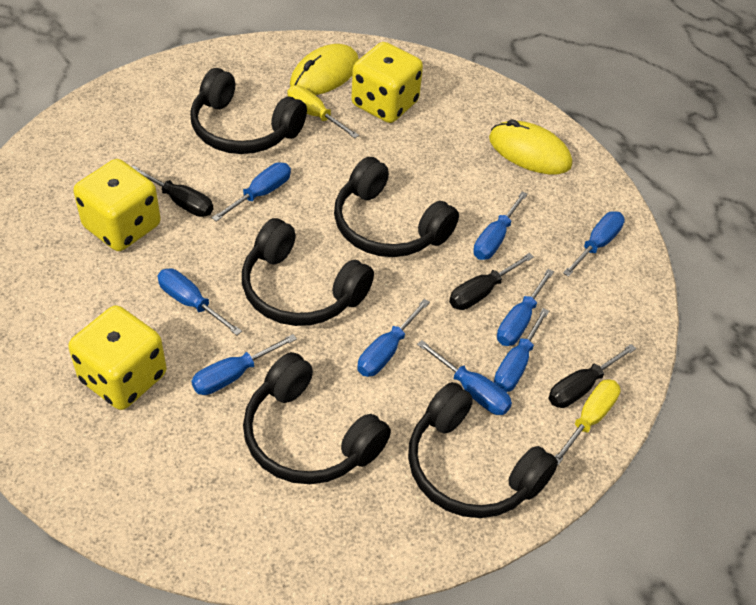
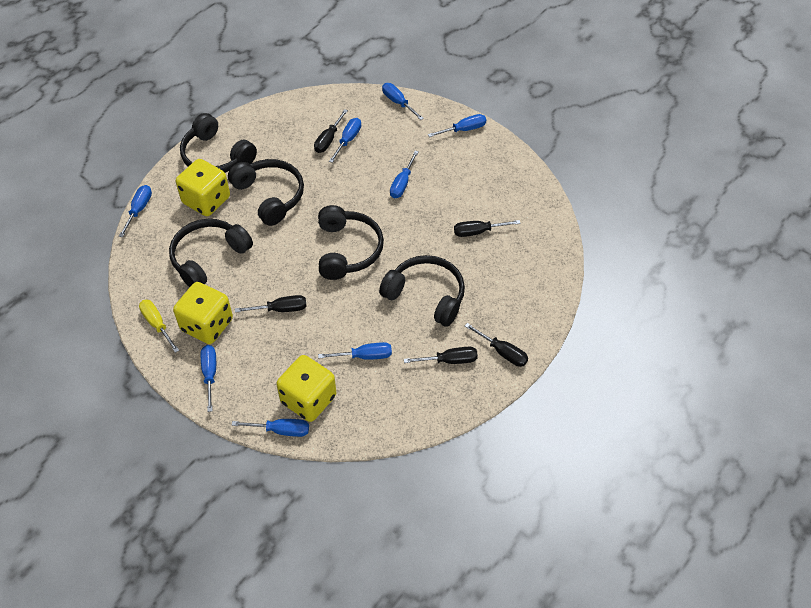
black screwdriver: [132,165,213,217] [449,253,534,310] [548,344,636,408] = 3 -> [235,295,307,312] [314,109,348,153] [404,347,478,364] [454,220,521,237] [465,323,528,367] = 5
blue screwdriver: [158,268,242,335] [191,334,297,395] [212,162,291,221] [358,299,430,377] [417,340,512,415] [473,191,528,260] [494,308,549,392] [497,269,554,346] [563,211,625,277] = 9 -> [119,185,152,237] [201,345,216,412] [232,419,309,437] [318,342,392,360] [329,118,361,163] [382,83,424,120] [390,151,419,198] [428,114,486,137] = 8
yellow mouse: [290,44,359,95] [489,119,572,174] = 2 -> none = 0
yellow screwdriver: [287,86,359,138] [555,379,620,465] = 2 -> [139,300,179,353] = 1

